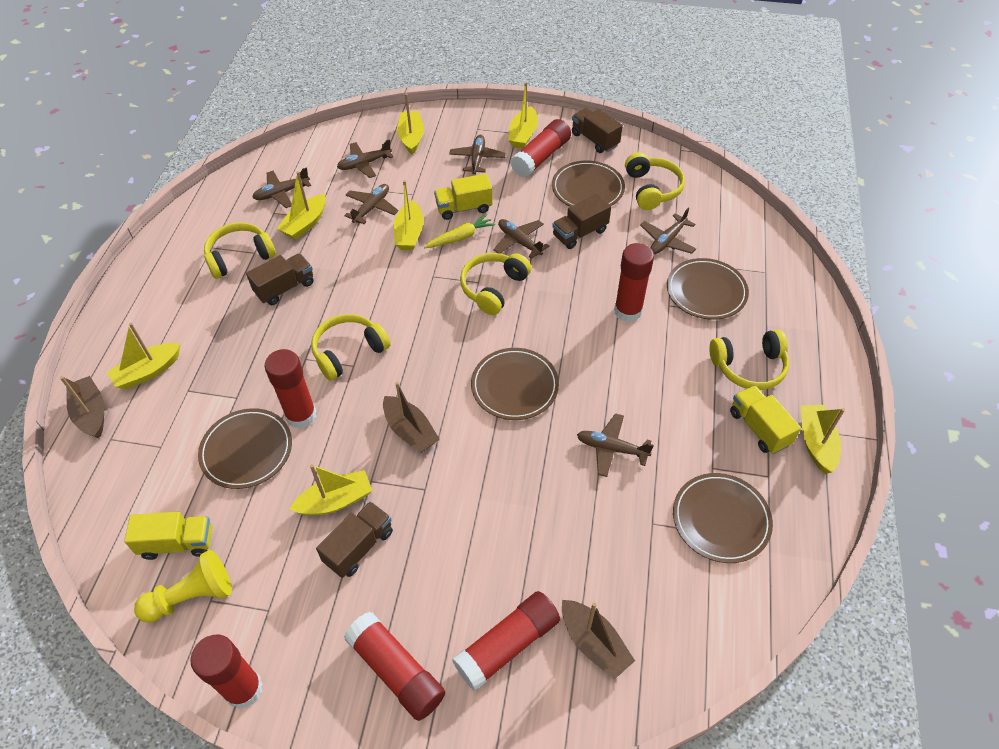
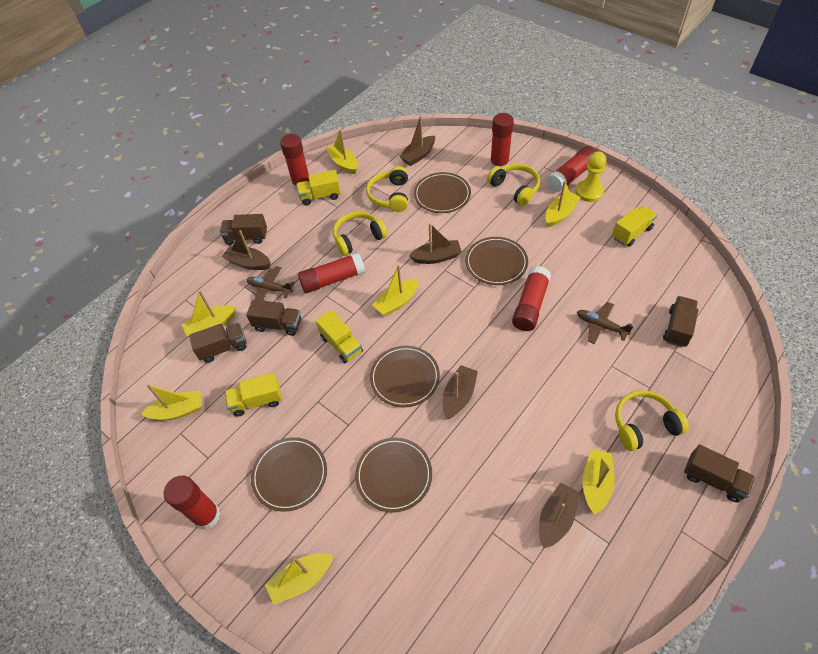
brown boat: [60,376,105,438] [383,382,439,453] [562,600,635,679] = 3 -> [222,230,271,270] [399,116,435,166] [409,223,462,264] [443,365,478,419] [539,483,580,549] = 5
brown plane: [252,167,311,208] [337,139,393,178] [344,184,399,224] [449,135,506,174] [494,219,549,259] [577,413,654,477] [640,208,696,254] = 7 -> [247,266,295,301] [577,302,634,344] = 2
brown truck: [246,253,314,305] [316,501,393,578] [552,194,611,249] [572,108,623,153] = 4 -> [189,323,247,363] [219,214,267,245] [246,300,301,336] [663,296,698,348] [684,444,755,502] = 5
yellow carrot: [424,214,495,248] = 1 -> none = 0
yellow headphones: [204,222,276,279] [311,314,390,381] [460,253,531,315] [625,152,685,210] [709,329,789,390] = 5 -> [333,212,387,256] [366,166,408,212] [487,163,540,206] [615,391,689,451] = 4
yellow truck: [124,512,212,560] [434,174,492,220] [730,385,801,454] = 3 -> [225,373,282,417] [296,170,341,206] [315,310,363,363] [612,206,657,247] = 4

